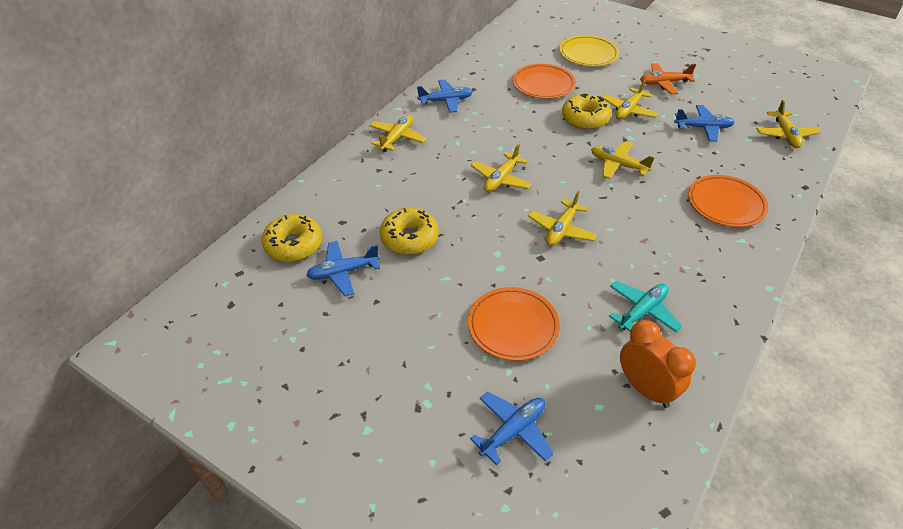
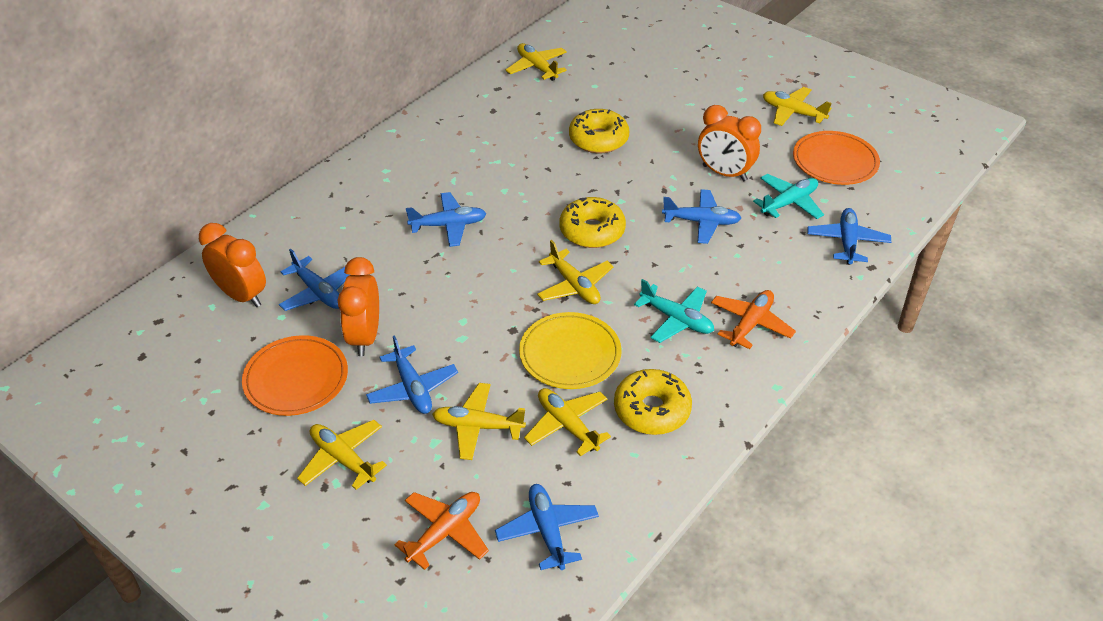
blue plane: [306,241,380,296] [417,79,473,113] [470,392,554,465] [674,105,735,142] = 4 -> [279,249,349,311] [366,335,458,414] [406,192,487,247] [495,484,599,570] [662,189,741,244] [808,208,891,265] = 6
orange clock: [620,320,696,408] = 1 -> [199,223,266,307] [338,257,379,356] [698,105,761,181] = 3
orange plane: [640,63,696,95] = 1 -> [394,492,489,570] [711,290,796,349] = 2
orange plate: [468,287,560,361] [513,64,576,99] [688,175,769,227] = 3 -> [242,335,348,416] [793,131,880,185] = 2
turquoise plane: [609,281,682,332] = 1 -> [634,279,714,343] [753,174,824,219] = 2

